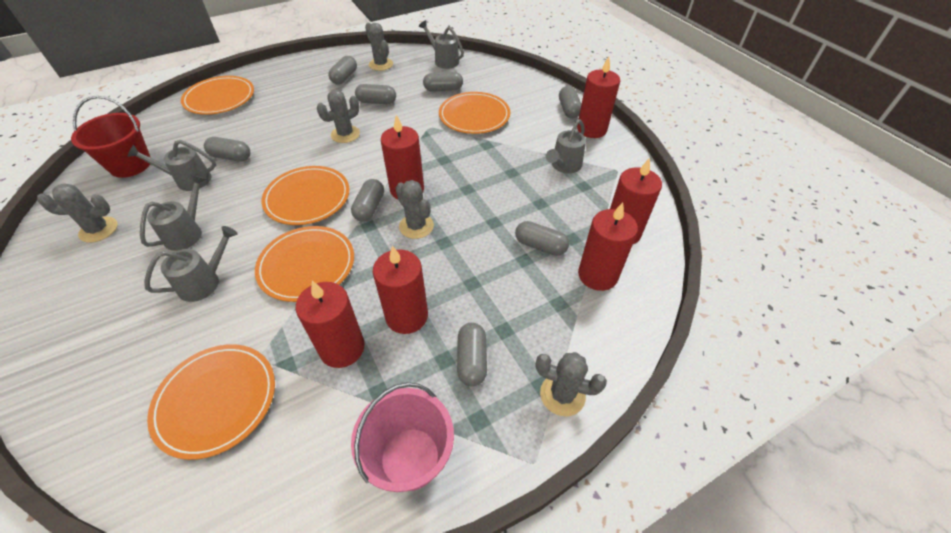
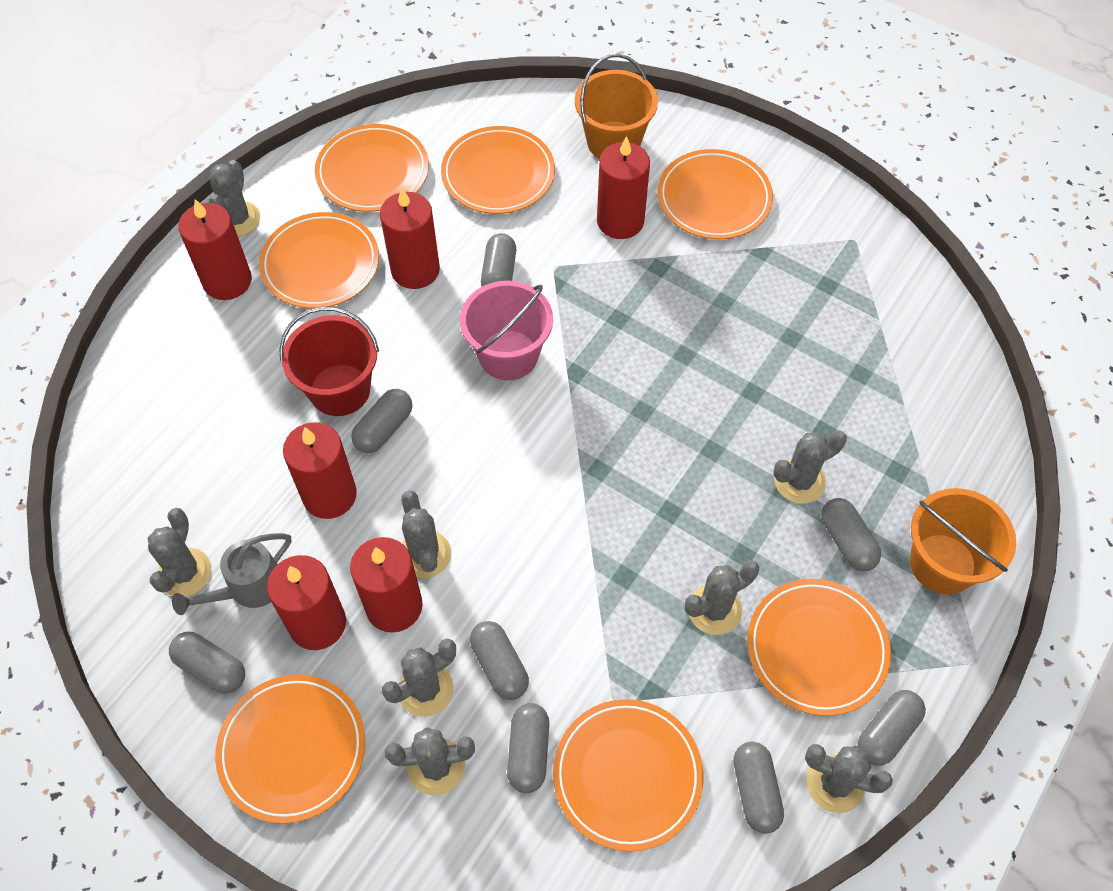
grey cactus: [37,183,118,243] [317,90,360,143] [365,23,393,71] [396,180,434,239] [535,352,607,416] = 5 -> [148,508,211,597] [209,160,260,236] [382,638,456,717] [385,727,475,796] [401,491,451,579] [685,560,759,635] [773,431,847,504] [805,744,893,813] = 8
grey watering can: [127,140,216,191] [140,174,206,251] [144,226,238,302] [419,20,464,69] [546,119,586,173] = 5 -> [172,533,291,615] = 1
orange bucket: none = 0 -> [575,54,658,159] [910,488,1016,595] = 2
orange plate: [147,344,275,460] [181,76,254,115] [255,226,354,302] [262,166,350,225] [439,92,510,134] = 5 -> [215,675,365,824] [259,212,379,309] [315,124,429,212] [441,126,555,214] [553,699,703,851] [657,149,773,239] [747,579,891,716] = 7

